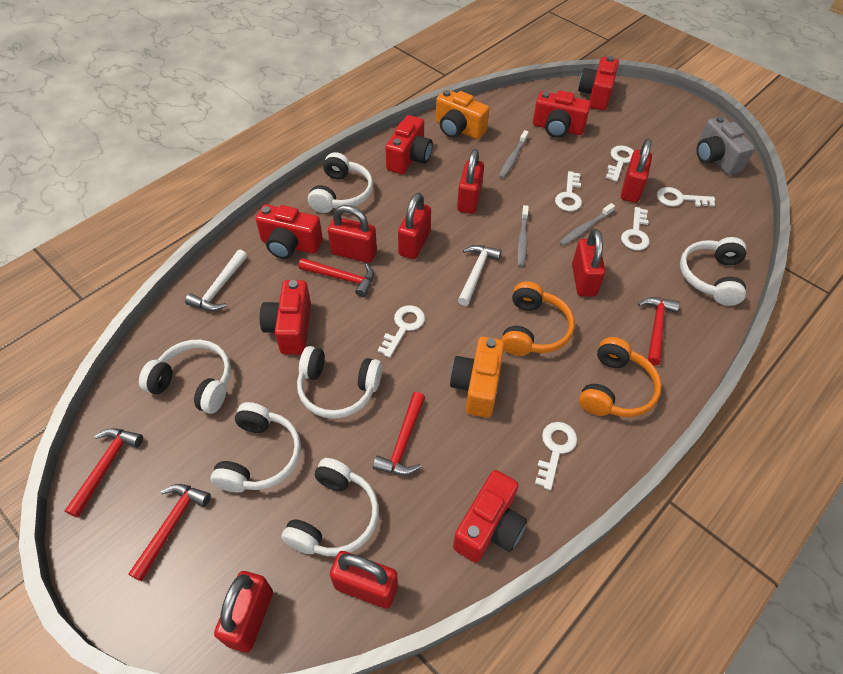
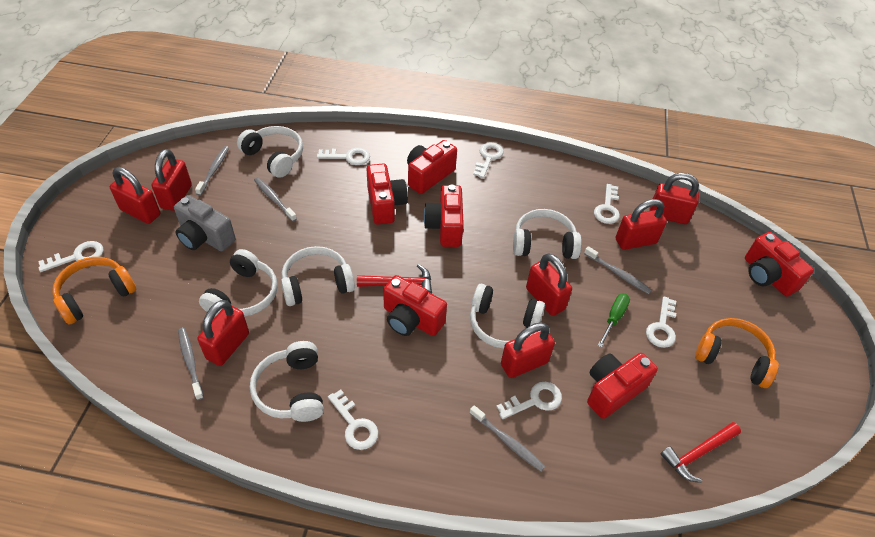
green screwdriver: none = 0 -> [597,294,630,348] = 1
grey toothbrush: [499,130,529,179] [517,205,529,267] [559,203,615,246] = 3 -> [178,328,204,400] [195,146,229,196] [254,177,297,222] [469,405,545,471] [584,246,652,294] = 5
orange camera: [436,89,489,139] [450,337,504,418] = 2 -> none = 0
red hammer: [65,428,143,518] [128,484,211,581] [298,258,374,297] [373,392,425,475] [638,297,680,366] = 5 -> [357,264,432,294] [661,422,741,483] = 2
white hammer: [185,250,247,311] [458,245,502,306] = 2 -> none = 0
white key: [378,305,425,358] [535,422,577,490] [555,171,582,211] [606,145,634,182] [621,207,650,250] [657,187,715,207] = 6 -> [38,241,104,272] [317,148,370,165] [328,389,378,450] [473,142,504,178] [496,382,562,419] [594,184,620,224] [646,296,676,348] = 7

